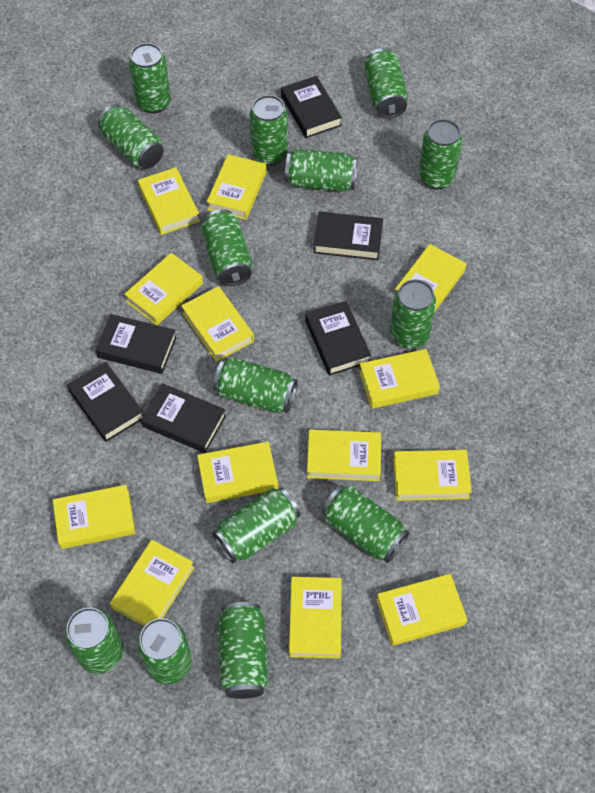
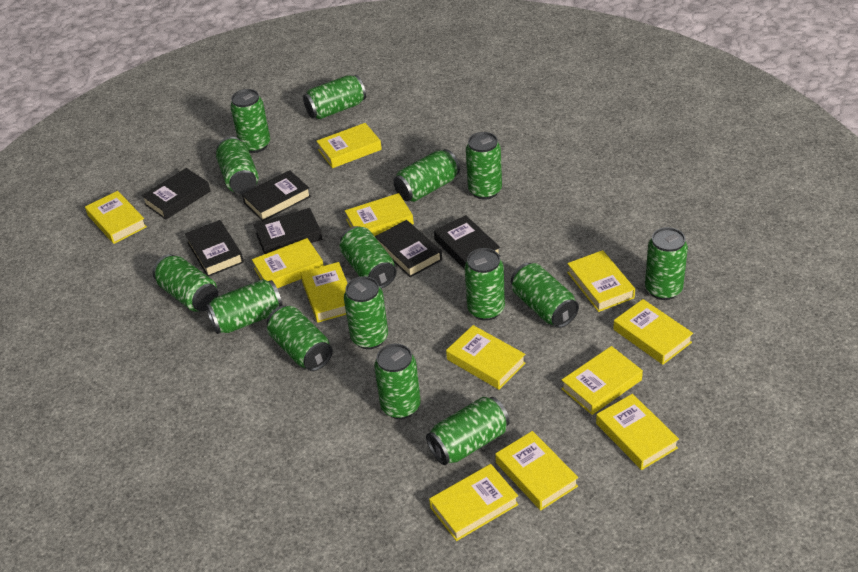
green can: [65,607,123,674] [98,104,164,169] [129,43,171,114] [137,618,192,684] [201,209,252,286] [212,487,301,563] [213,357,298,413] [218,602,268,699] [249,95,288,166] [285,148,358,192] [322,485,409,563] [364,48,408,118] [390,279,436,349] [418,119,462,190] = 14 -> [153,254,218,312] [206,279,283,334] [216,137,259,194] [230,89,270,153] [267,305,333,371] [303,75,366,119] [340,226,397,289] [344,276,388,349] [374,344,421,419] [393,149,460,202] [426,397,510,465] [465,248,505,321] [466,132,502,200] [511,263,579,328] [645,227,688,300] = 15
yellow book: [53,485,135,549] [110,540,195,626] [124,253,203,325] [138,167,200,235] [181,286,254,362] [197,442,278,503] [207,154,267,220] [289,577,341,658] [307,429,381,481] [359,349,440,409] [376,574,467,646] [393,450,472,501] [394,244,466,312] = 13 -> [85,191,147,244] [252,238,324,288] [300,262,348,323] [317,123,382,168] [345,193,414,236] [429,464,519,541] [446,325,526,390] [495,431,578,510] [561,346,643,415] [567,250,635,312] [596,394,679,470] [613,299,693,365] = 12

